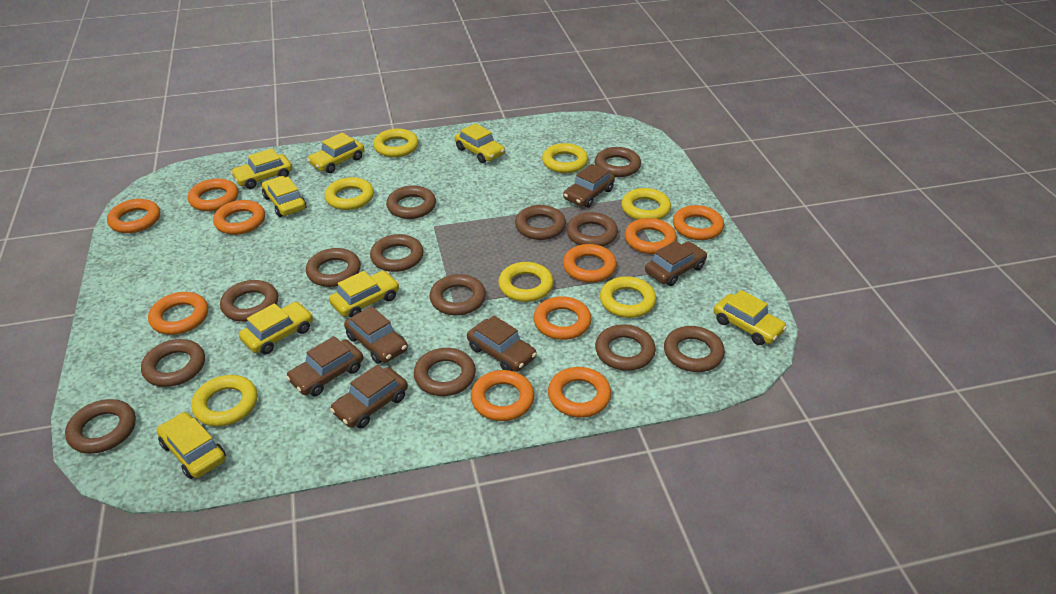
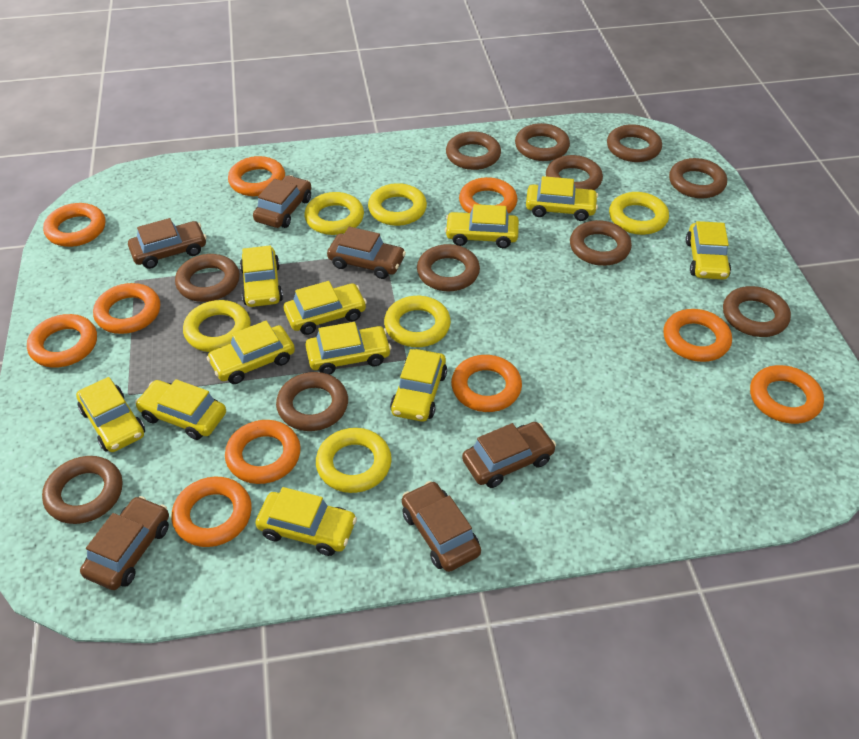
brown ring: [65,399,136,454] [141,339,205,387] [220,280,278,322] [306,248,361,287] [370,234,424,272] [386,185,436,219] [414,348,476,396] [429,274,486,316] [515,205,566,240] [566,212,618,247] [595,147,641,177] [595,324,656,371] [664,326,725,372] = 13 -> [42,456,123,524] [175,254,240,302] [276,372,348,431] [417,244,480,291] [446,131,501,170] [515,123,570,161] [546,155,603,190] [570,220,632,266] [607,124,662,162] [669,158,727,198] [723,286,791,337] = 11
yellow car: [157,412,226,479] [230,148,292,189] [239,302,313,354] [262,176,306,217] [307,133,364,173] [329,271,399,318] [455,123,505,163] [714,290,787,345] = 8 -> [76,377,145,452] [135,379,226,440] [207,321,295,384] [240,245,283,307] [255,487,357,556] [284,281,367,335] [306,322,391,375] [390,349,447,422] [445,204,519,248] [526,176,598,221] [686,221,731,279] = 11
yellow ring: [191,375,258,427] [325,177,374,210] [373,128,419,157] [498,262,554,302] [542,143,588,173] [600,276,656,318] [621,188,671,220] = 7 -> [183,300,251,352] [304,192,364,235] [316,428,392,493] [368,183,427,226] [384,296,451,347] [609,192,669,235] = 6

